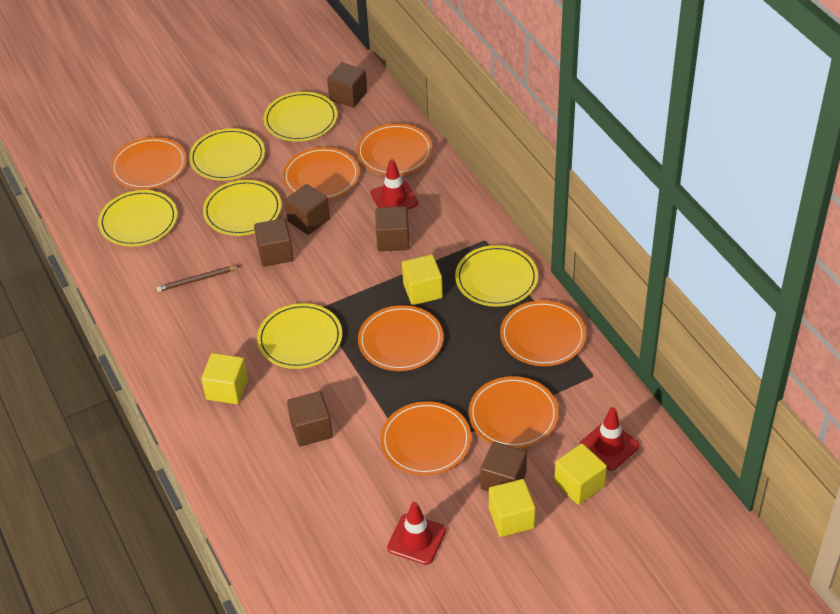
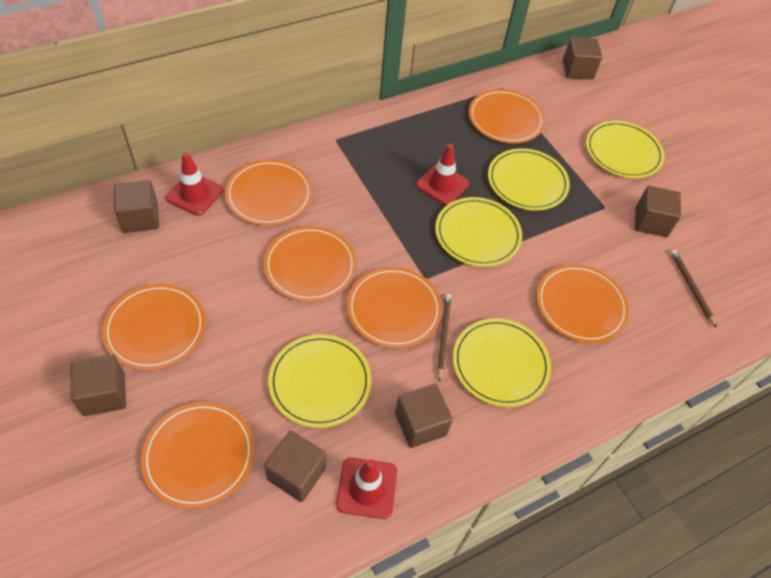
brown pencil: [157,266,240,292] = 1 -> [437,294,451,382] [671,250,717,328] = 2
yellow cube: [201,353,248,404] [402,255,443,305] [489,479,536,537] [554,443,607,505] = 4 -> none = 0
yellow plate: [98,190,177,246] [189,128,265,181] [203,180,282,236] [257,303,342,369] [263,92,338,141] [455,245,538,307] = 6 -> [268,334,371,428] [435,197,522,267] [453,318,551,407] [488,148,570,210] [586,121,664,178] = 5

